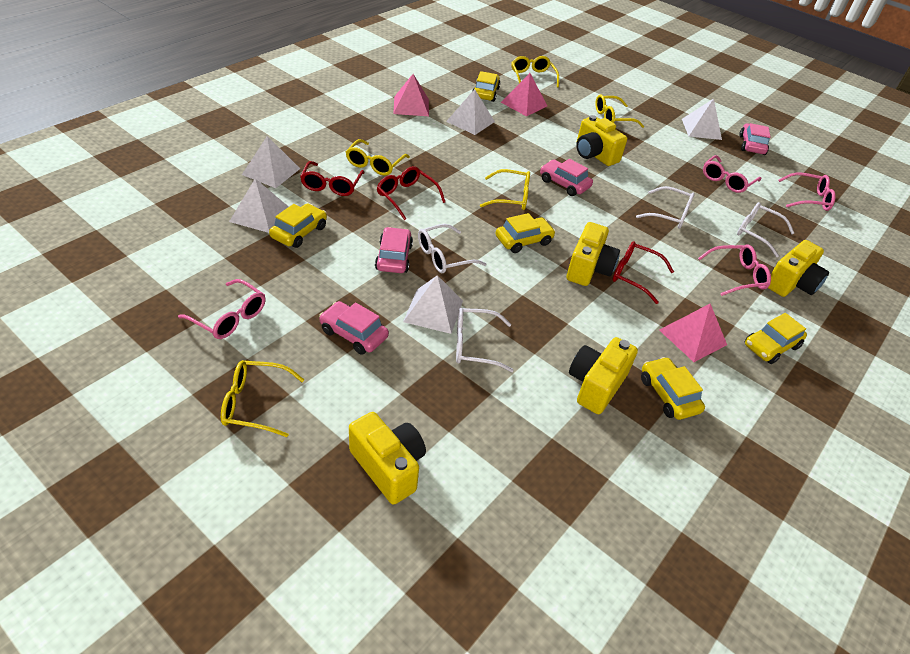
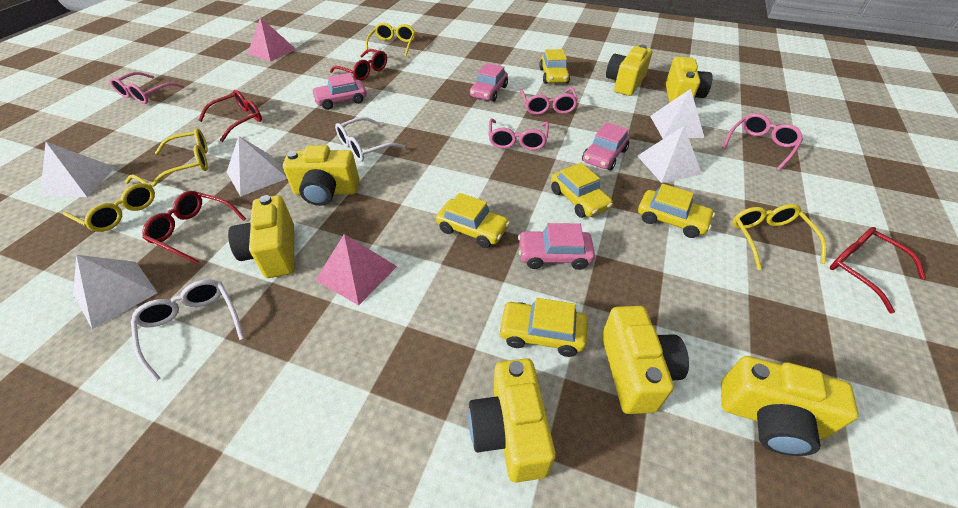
pink pyramid: [393,74,429,116] [501,73,547,116] [659,304,727,362] = 3 -> [248,17,296,62] [315,234,397,305] = 2
red glasses: [300,161,364,196] [377,166,445,220] [612,241,674,304] = 3 -> [142,191,246,264] [198,90,262,142] [330,49,387,81] [830,227,926,314] = 4
white glasses: [418,224,486,273] [456,308,514,372] [636,186,695,229] [737,202,794,257] = 4 -> [131,279,244,381] [335,117,405,161] = 2
yellow camera: [349,412,426,505] [567,222,620,286] [569,337,638,414] [576,115,627,166] [768,240,829,297] = 5 -> [228,195,295,278] [283,145,359,206] [468,358,556,483] [602,306,689,414] [606,45,652,96] [666,56,712,103] [721,356,858,456] = 7
yellow glasses: [221,360,304,437] [346,139,410,176] [480,169,530,210] [512,56,559,87] [595,95,644,128] = 5 -> [63,174,155,232] [151,128,208,187] [366,23,415,57] [733,204,826,270] = 4

